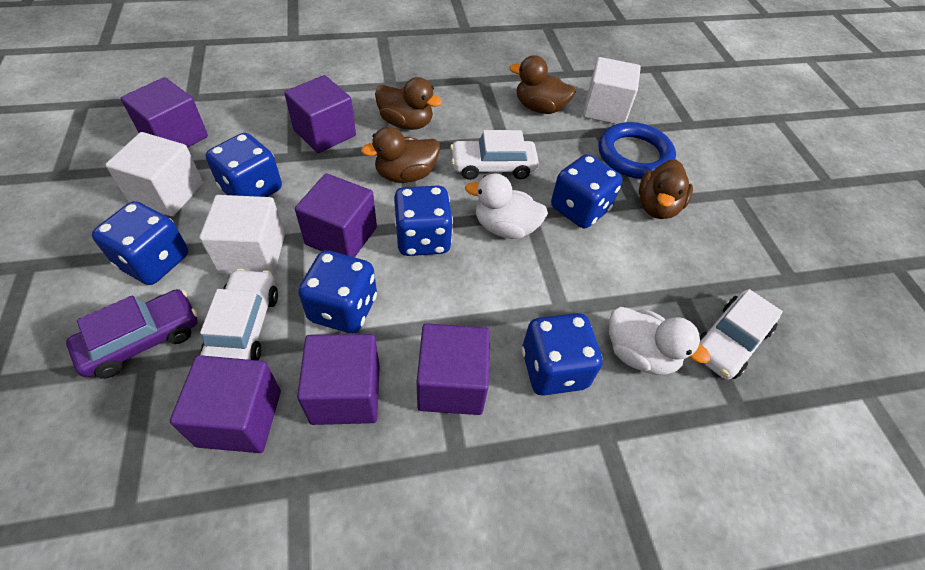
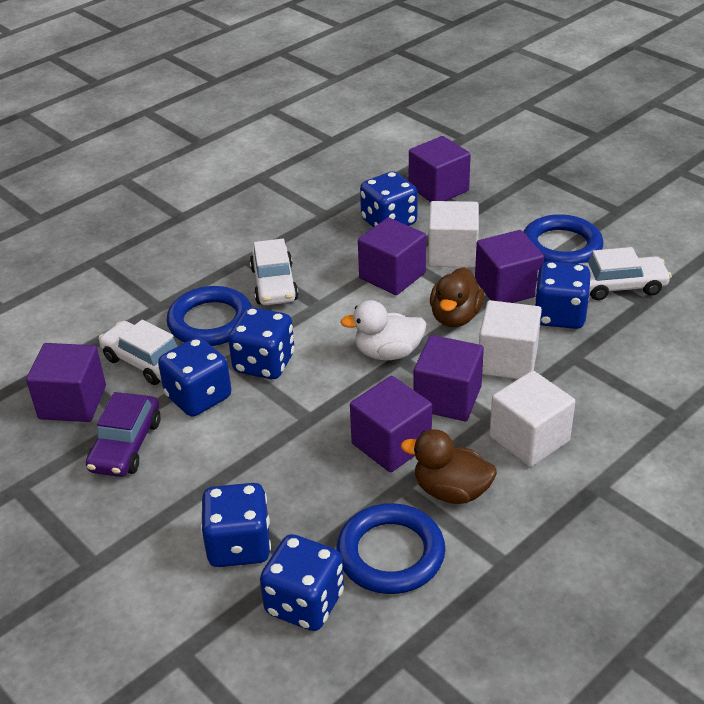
blue ring: [599,122,676,179] = 1 -> [167,286,252,346] [337,503,445,594] [524,214,603,264] = 3
brown duck: [361,127,440,183] [375,77,442,130] [509,55,576,114] [639,160,693,219] = 4 -> [401,429,497,504] [430,267,484,327] = 2
white duck: [465,173,548,239] [609,307,710,375] = 2 -> [340,300,427,360] = 1

